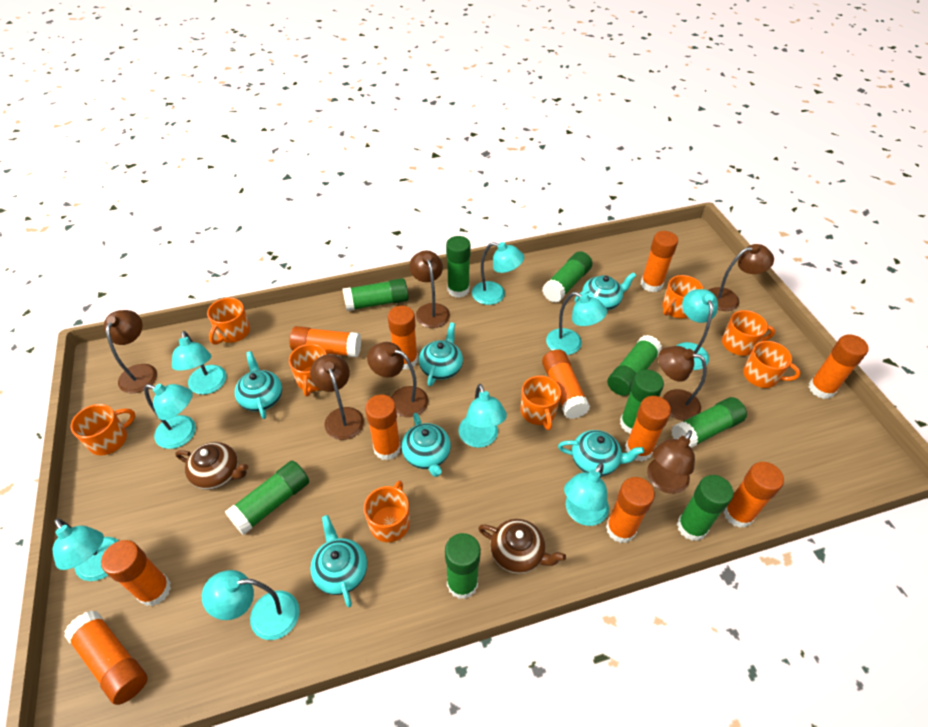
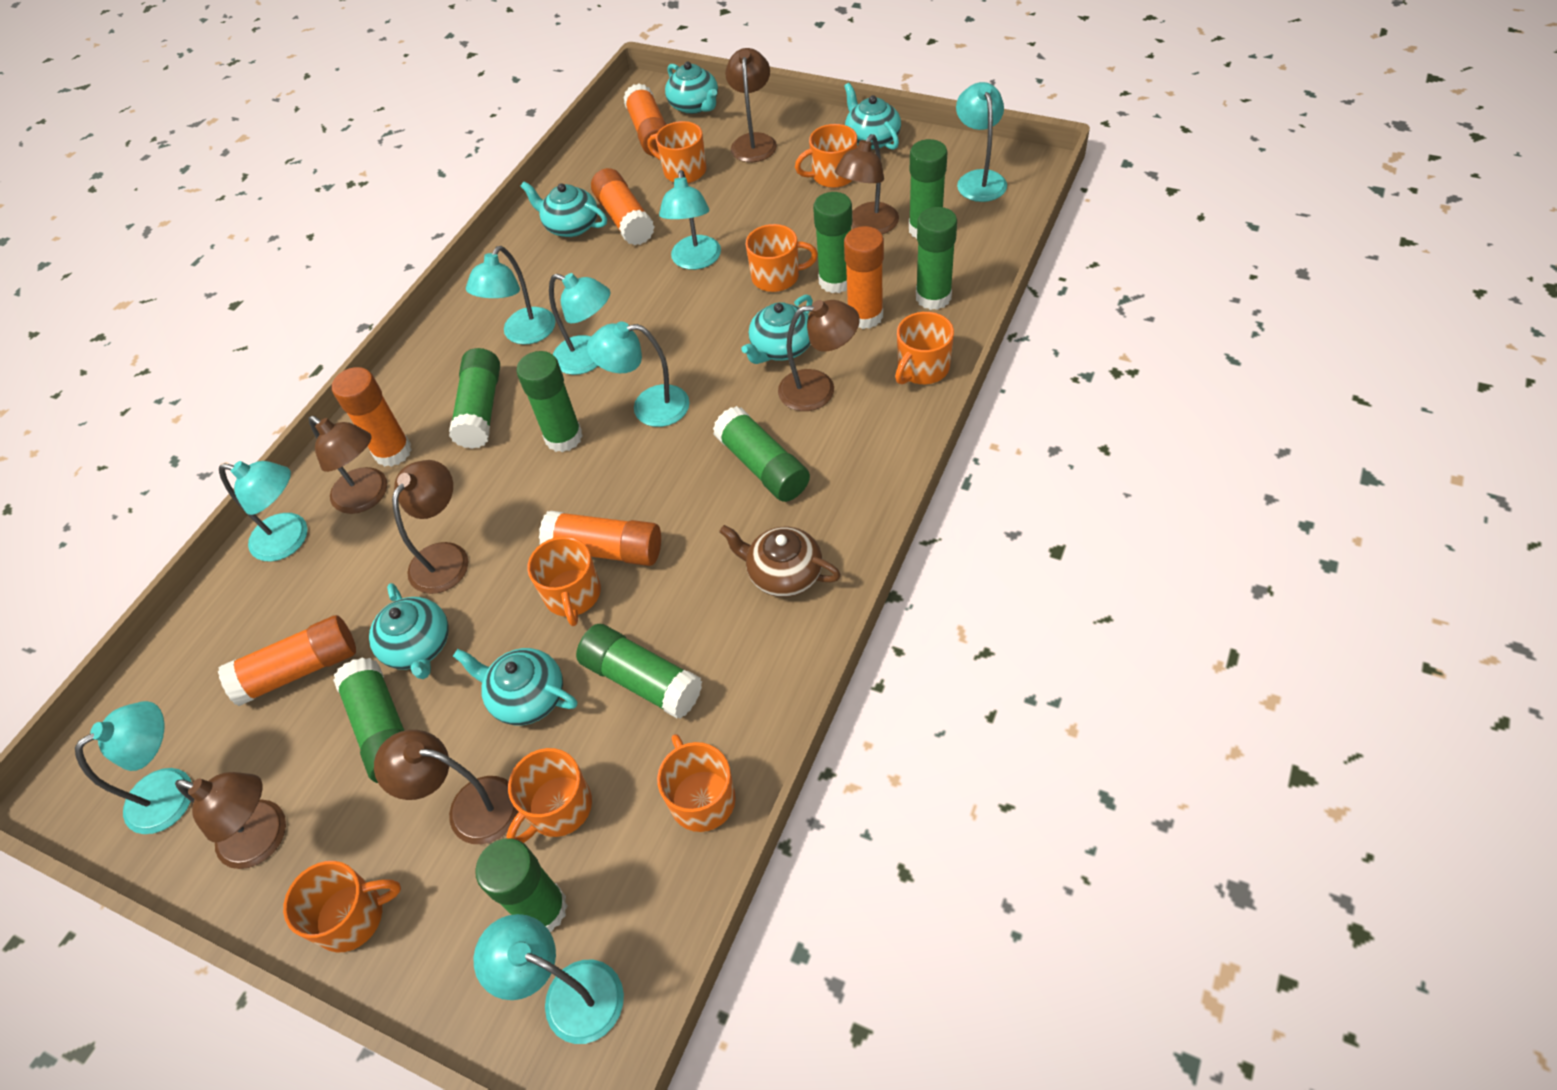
brown teapot: [175,442,248,490] [478,519,566,574] = 2 -> [719,525,841,597] = 1
orange glue stick: [64,610,148,705] [101,540,171,606] [289,326,361,357] [365,394,401,460] [388,306,418,370] [542,349,590,419] [606,477,655,543] [625,396,671,462] [641,231,678,292] [723,462,784,528] [809,334,869,399] = 11 -> [218,615,356,706] [332,367,412,467] [539,511,661,566] [591,168,655,245] [623,83,667,156] [844,226,884,329] = 6
turquoise lamp: [53,518,118,581] [144,384,196,449] [172,331,227,395] [202,570,299,640] [458,384,507,448] [472,242,524,305] [546,292,607,355] [564,463,609,526] [676,289,718,370] = 9 -> [75,701,191,834] [219,461,308,562] [466,246,556,345] [473,914,624,1044] [549,273,610,375] [587,322,690,427] [659,170,721,270] [956,82,1007,202] = 8

